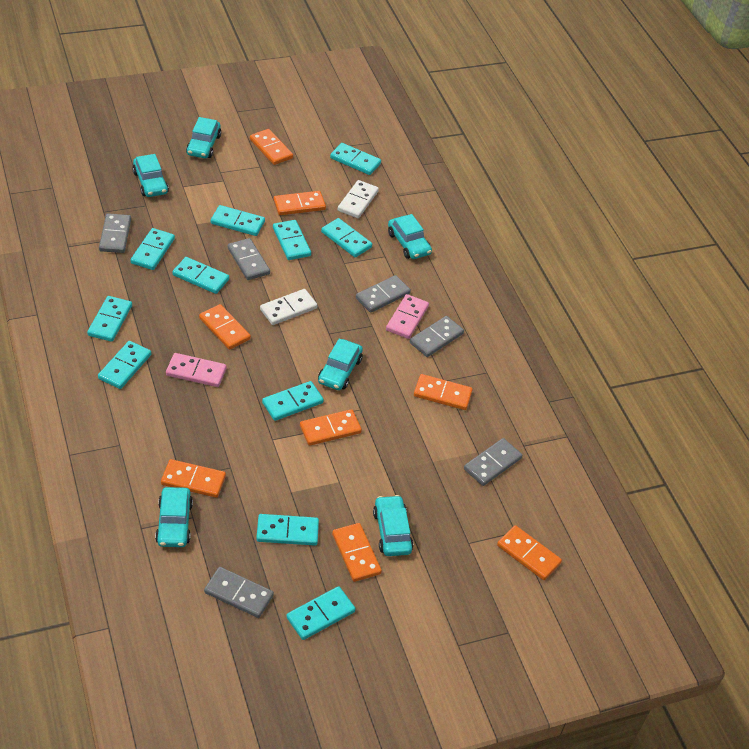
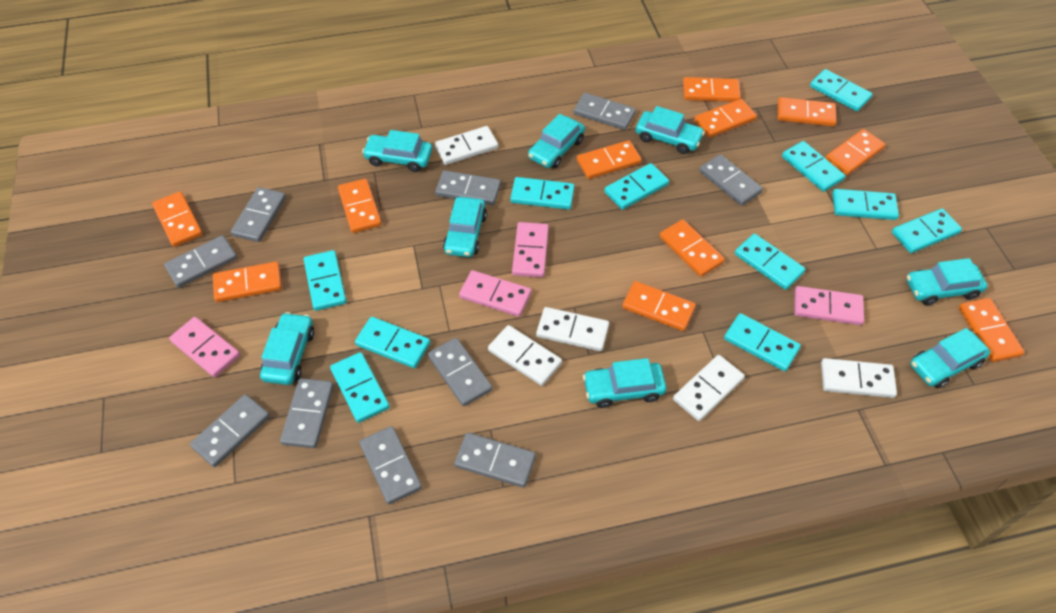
grey domino: [99,213,131,253] [204,567,274,618] [228,238,270,280] [356,275,411,313] [410,316,464,357] [464,438,522,486] = 6 -> [164,235,237,288] [190,394,270,467] [231,187,286,242] [280,378,334,448] [359,426,422,504] [428,338,492,406] [435,170,501,205] [454,433,536,488] [574,93,636,130] [699,154,763,206] = 10
orange domino: [161,459,226,498] [199,304,251,350] [250,129,293,165] [274,191,326,215] [300,409,362,446] [332,523,382,582] [414,374,473,410] [497,525,562,580] = 8 -> [152,191,203,247] [213,262,282,302] [338,179,382,233] [577,140,642,179] [622,281,696,331] [660,219,725,277] [683,77,741,102] [694,99,757,138] [778,97,837,127] [825,129,886,175] [959,298,1024,362] = 11
pink domino: [166,353,226,387] [386,294,429,339] = 2 -> [169,317,240,377] [459,270,531,317] [512,222,549,277] [794,286,864,325] = 4
turquoise car: [132,154,169,197] [155,487,193,547] [186,117,221,158] [318,339,363,390] [373,495,413,556] [388,214,432,259] = 6 -> [260,312,314,385] [362,130,432,172] [443,197,487,257] [528,114,585,168] [583,358,667,408] [636,106,705,154] [906,258,988,305] [910,328,990,388] = 8
white domino: [260,289,317,325] [338,180,379,218] = 2 -> [435,126,498,165] [488,325,562,386] [536,307,609,351] [673,355,745,421] [821,358,897,398] = 5

